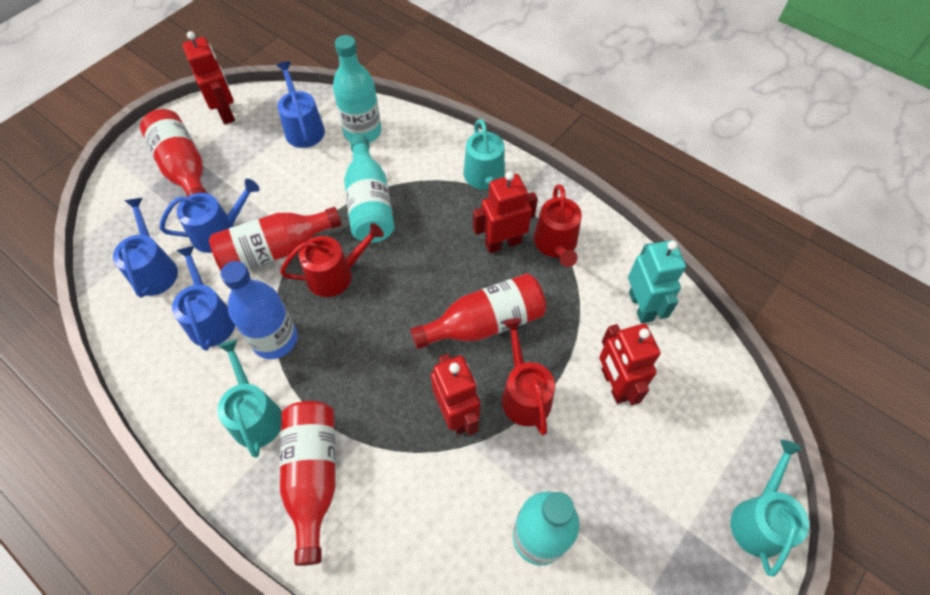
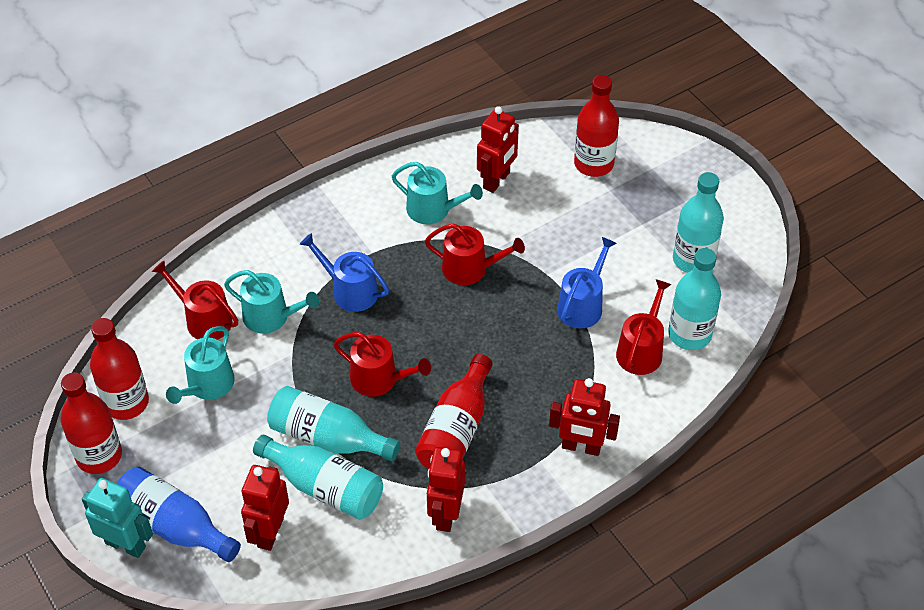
blue watering can: [113,198,178,298] [160,179,260,253] [172,246,235,351] [276,61,325,148] = 4 -> [300,233,389,312] [557,237,617,328] = 2
red watering can: [280,223,384,297] [502,318,555,435] [534,184,582,267] = 3 -> [152,261,238,340] [334,332,431,397] [425,224,525,285] [616,279,672,375] = 4
turquoise bottle: [333,35,381,143] [344,135,395,243] [513,491,579,566] = 3 -> [253,435,383,520] [267,386,400,461] [668,248,721,350] [673,172,724,273] = 4

